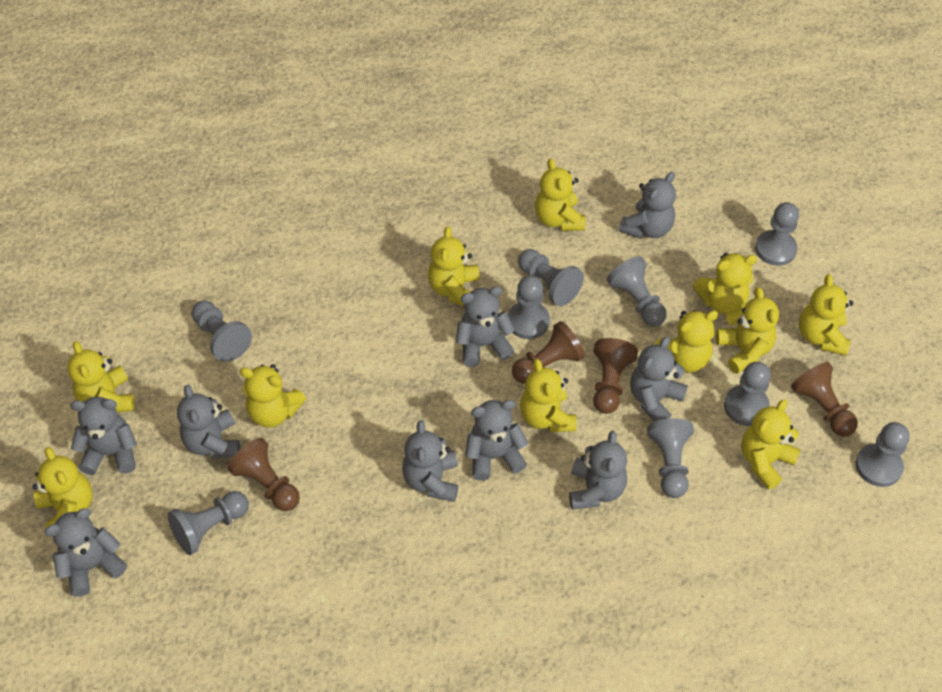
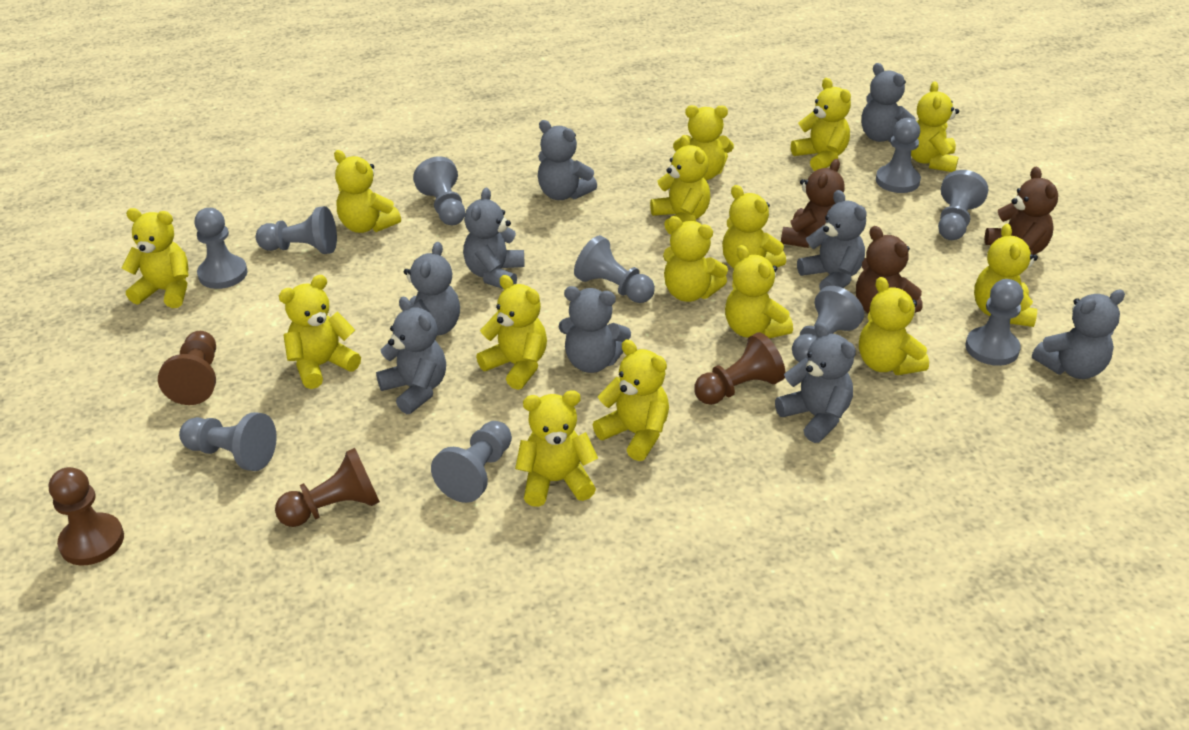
brown teddy bear: none = 0 -> [781,159,845,248] [856,226,922,313] [985,167,1058,255] = 3
grey pawn: [167,491,249,555] [191,300,252,362] [508,275,550,339] [518,249,584,306] [607,257,667,327] [647,419,694,498] [724,362,771,426] [755,202,799,266] [856,422,910,487] = 9 -> [179,412,277,471] [195,208,247,289] [256,206,337,254] [413,156,465,225] [431,421,512,503] [574,235,655,303] [792,286,864,362] [876,118,921,193] [938,170,988,240] [965,279,1023,366] = 10
yellow teddy bear: [32,447,93,528] [67,341,135,412] [240,364,306,428] [428,226,480,306] [520,359,577,432] [535,159,586,231] [654,310,718,372] [693,253,757,314] [716,287,779,374] [741,399,801,489] [799,274,853,355] = 11 -> [122,208,189,308] [279,275,361,389] [334,150,401,233] [476,275,547,390] [515,390,598,507] [593,340,669,461] [650,135,710,234] [663,216,728,302] [673,105,734,180] [722,185,786,269] [725,245,793,338] [791,78,851,171] [859,277,929,375] [911,82,959,172] [974,224,1038,327] = 15

